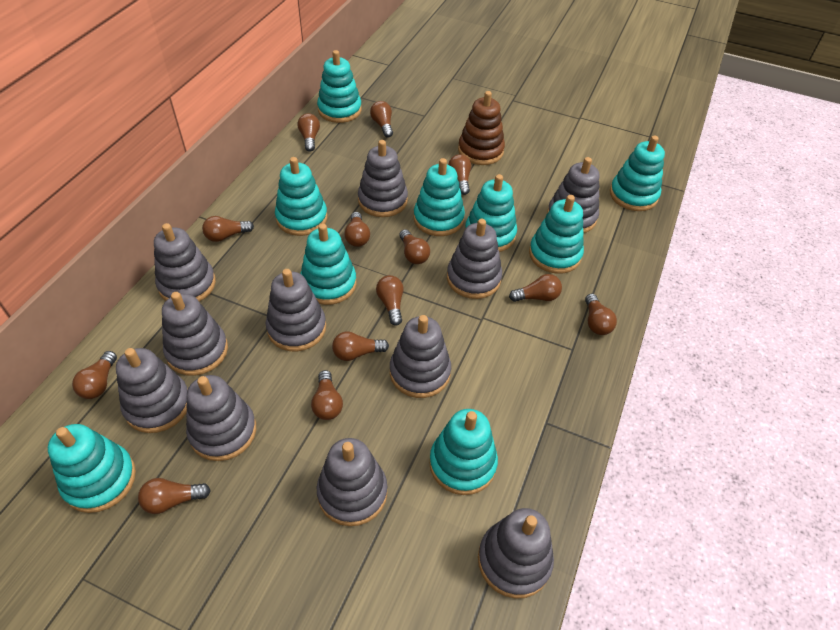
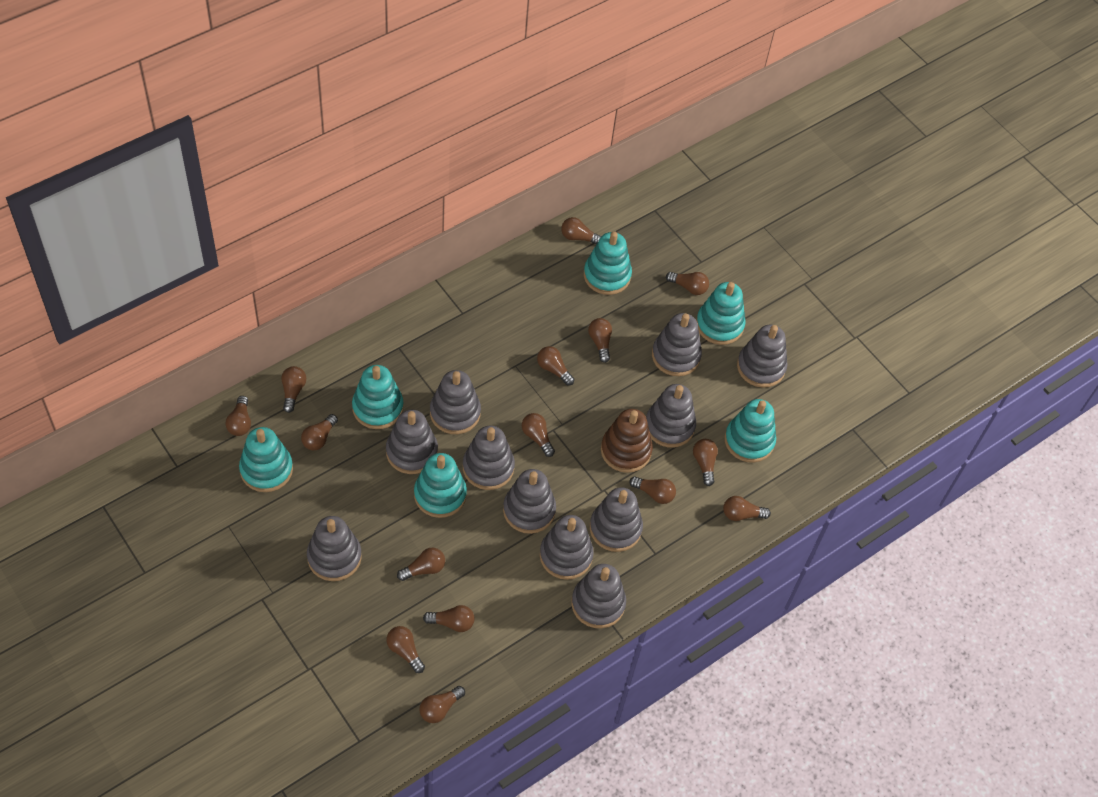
brown light bulb: [72,351,117,399] [138,478,211,514] [202,216,254,242] [298,113,320,152] [311,370,343,420] [332,331,389,361] [344,212,370,247] [370,101,393,137] [376,275,404,326] [399,229,430,264] [448,154,471,195] [509,274,562,302] [585,294,617,335] = 13 -> [225,396,251,436] [281,366,306,413] [301,414,338,450] [387,626,425,673] [397,548,445,581] [420,686,465,723] [423,605,475,632] [522,413,555,457] [537,346,574,385] [561,217,601,244] [588,318,612,363] [629,476,676,504] [666,272,709,295] [693,439,718,486] [723,496,771,521] = 15
turquoise stacking toy: [48,424,136,513] [275,157,327,236] [300,223,357,305] [317,50,362,123] [414,158,465,236] [429,409,498,495] [465,174,517,252] [529,195,584,274] [610,136,665,211] = 9 -> [239,427,293,492] [352,365,404,429] [414,453,467,518] [584,231,632,295] [696,282,745,345] [724,399,776,463] = 6

